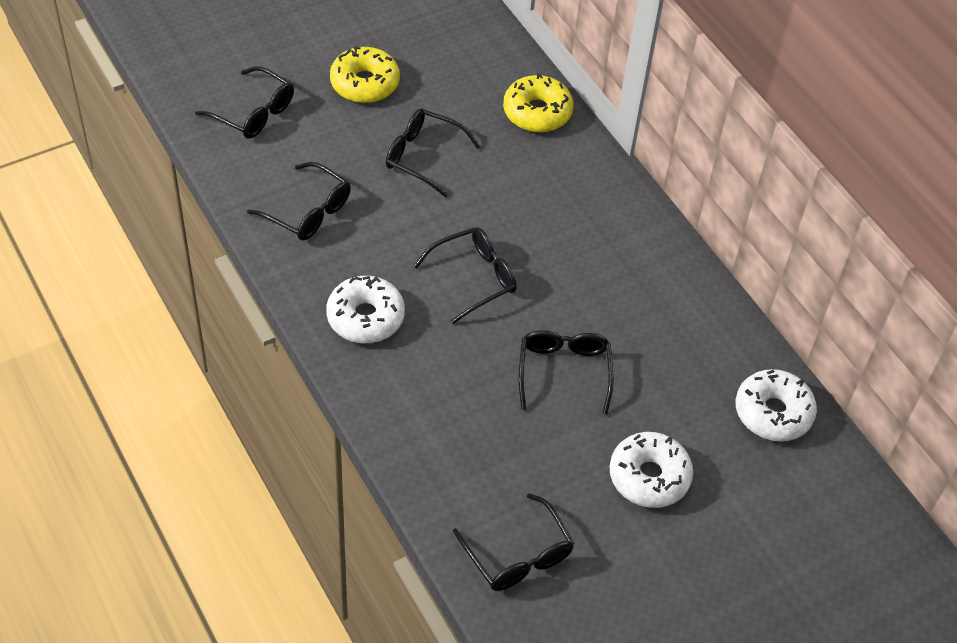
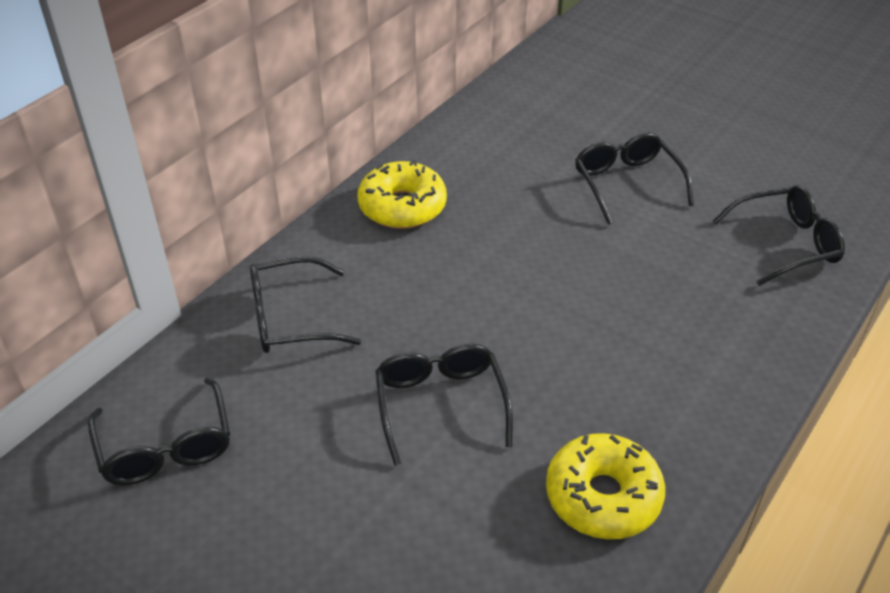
black glasses: [195,66,294,139] [247,162,351,240] [386,108,481,197] [414,227,517,324] [453,493,575,591] [518,330,614,414] = 6 -> [88,378,230,485] [250,256,361,353] [375,344,513,466] [575,132,694,225] [713,185,845,286] = 5
white donut: [326,276,405,343] [610,432,693,508] [736,369,817,441] = 3 -> none = 0

